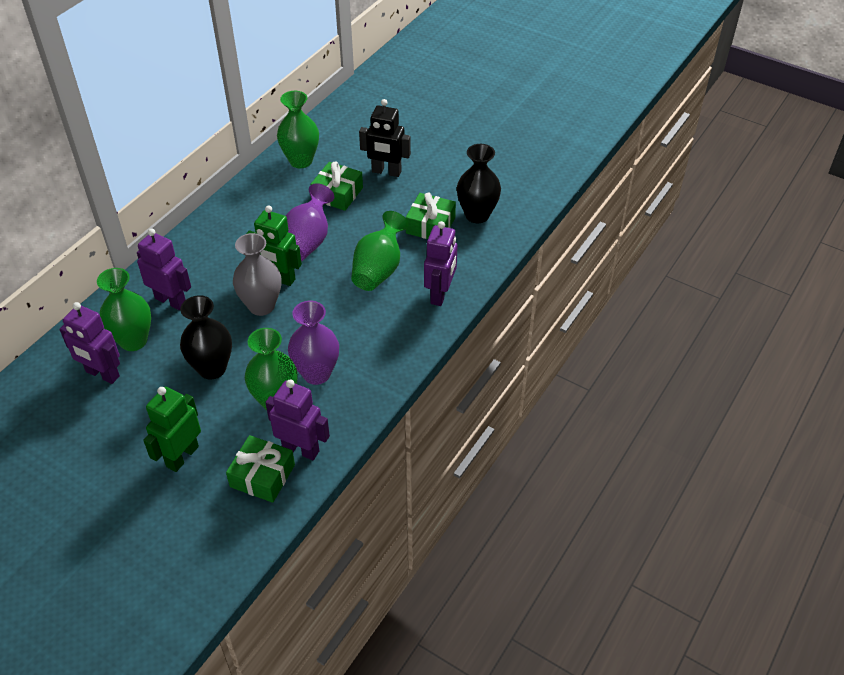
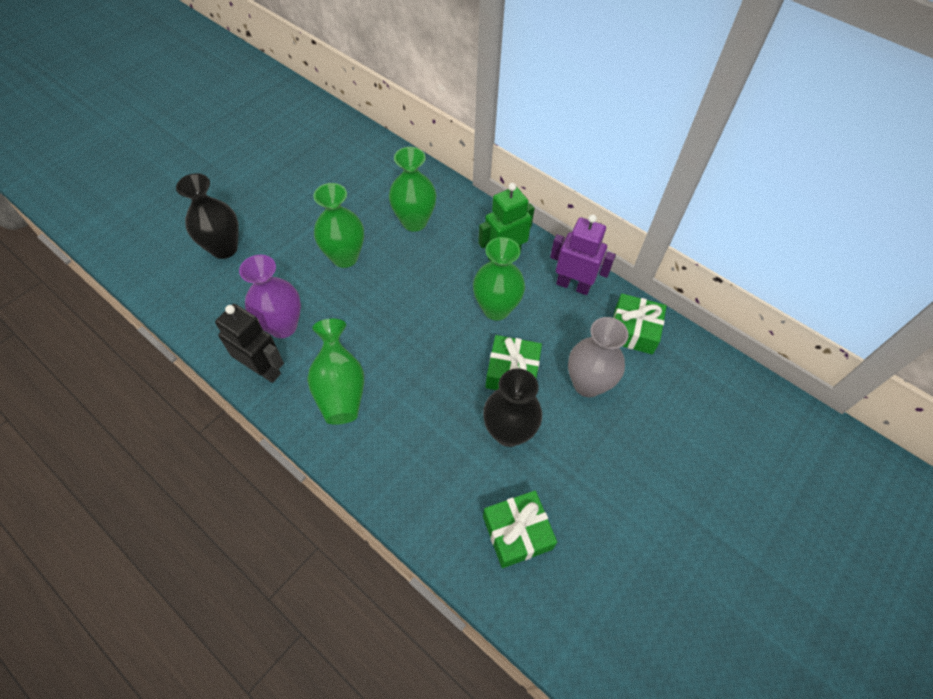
green robot: [143,387,201,472] [246,205,302,286] = 2 -> [478,183,535,261] = 1
purple robot: [60,302,120,384] [137,228,191,310] [265,379,330,460] [424,221,457,306] = 4 -> [550,214,616,295] = 1
purple vase: [286,183,334,261] [288,301,339,385] = 2 -> [239,255,301,338] = 1

